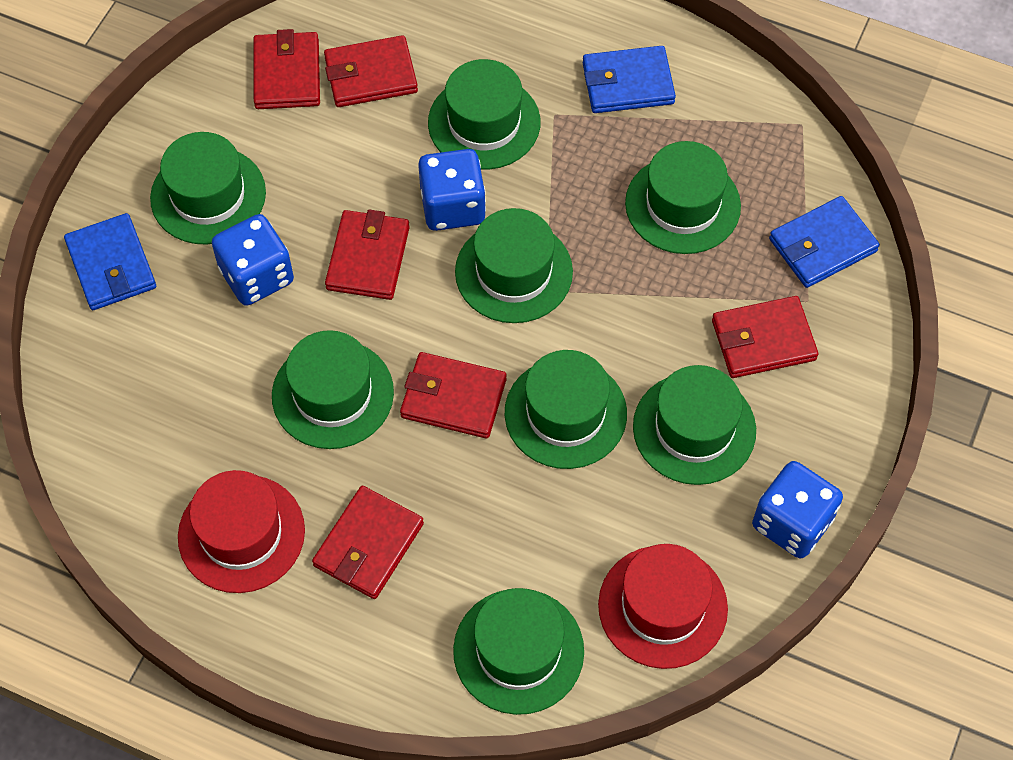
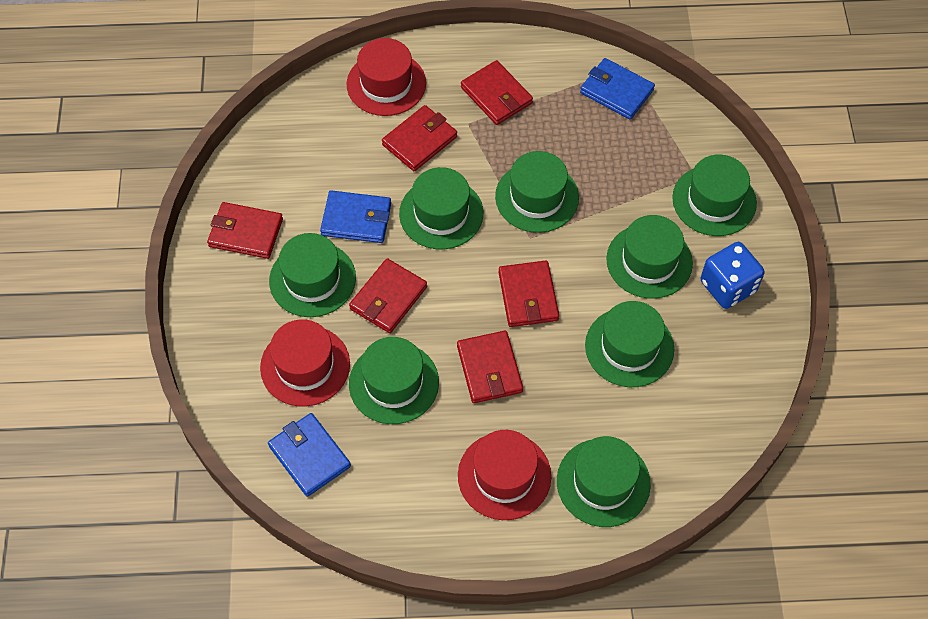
blue dice: [212,214,294,306] [418,149,486,231] [752,461,843,558] = 3 -> [701,242,764,309] = 1
red hat: [178,470,305,593] [598,544,728,669] = 2 -> [260,319,350,407] [347,38,426,116] [458,430,551,520] = 3

